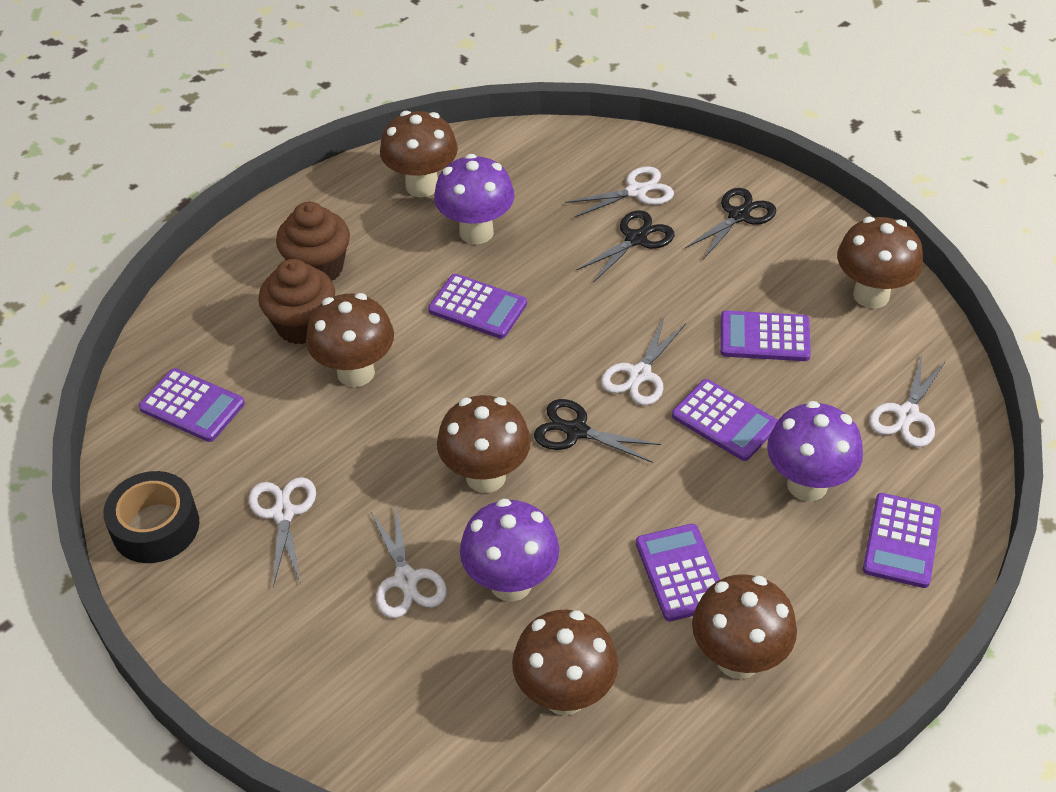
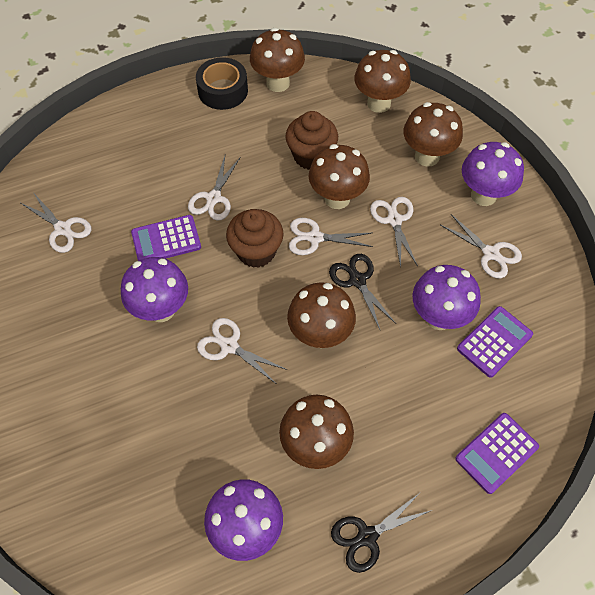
black scissors: [534,399,661,463] [577,210,674,283] [685,188,776,259] = 3 -> [329,254,396,330] [331,492,432,573] = 2
purple calculator: [139,368,245,442] [428,274,527,339] [636,524,720,622] [672,379,778,461] [720,311,811,361] [863,493,941,588] = 6 -> [131,215,201,261] [455,413,539,494] [457,306,533,378] = 3
purple mushroom: [434,154,515,244] [460,499,559,602] [767,401,863,501] = 3 -> [121,257,188,322] [204,479,283,561] [413,265,481,330] [462,142,524,206] = 4
white scissors: [249,477,316,587] [371,506,447,618] [565,166,674,218] [601,318,686,405] [869,355,946,447] = 5 -> [21,192,92,253] [188,156,240,221] [197,318,287,383] [289,218,373,255] [370,197,418,268] [441,214,522,279] = 6

